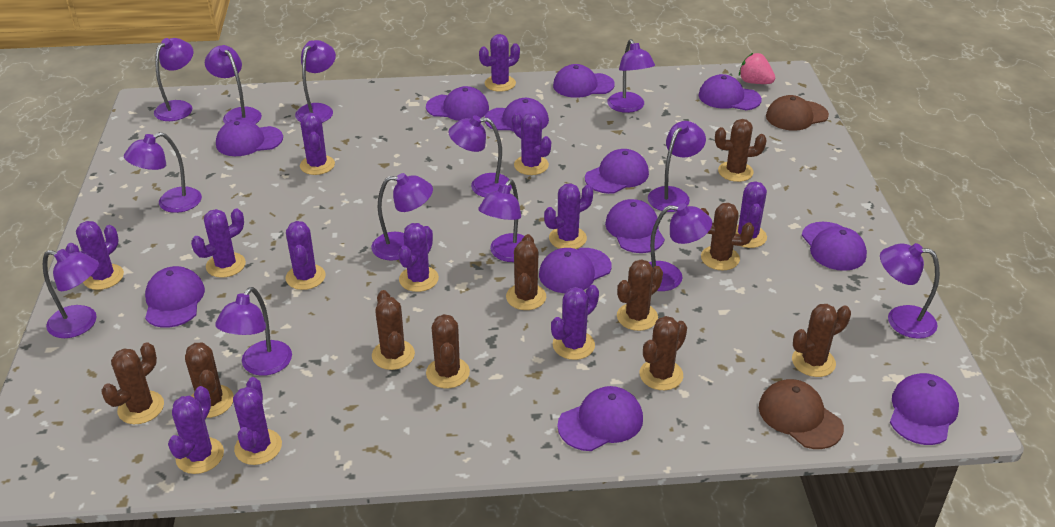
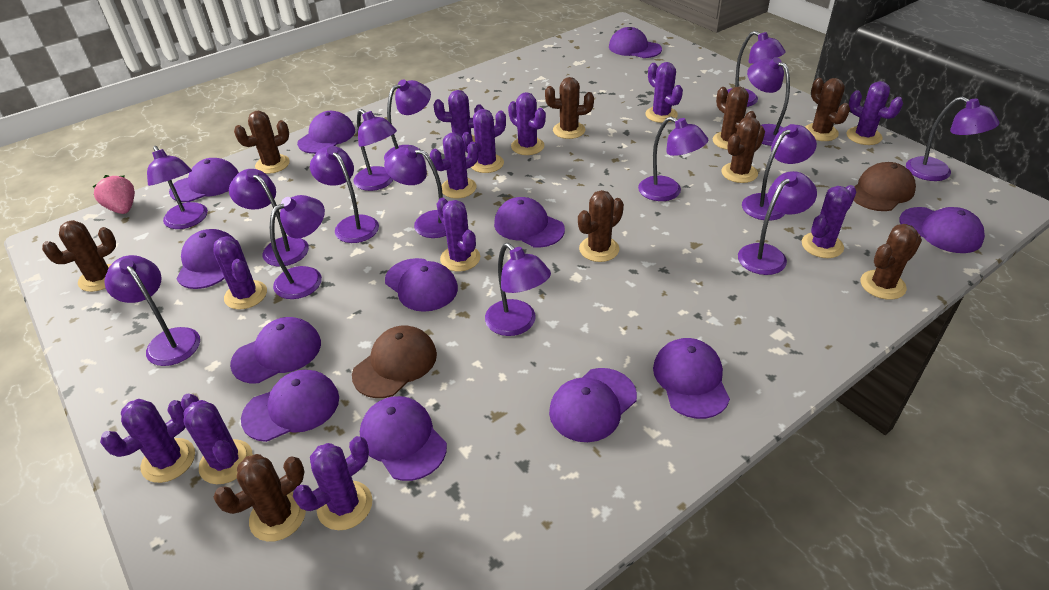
brown cactus: [101,342,164,424] [185,342,234,418] [372,290,415,370] [426,314,470,388] [506,234,546,310] [617,259,663,331] [640,316,687,390] [701,203,754,270] [715,119,767,182] [792,304,851,377] = 10 -> [42,220,116,292] [213,454,306,542] [234,111,290,174] [545,77,594,139] [578,190,624,262] [713,86,756,150] [721,117,765,183] [805,78,850,141] [861,224,922,300] = 9
purple lamp: [43,249,99,338] [124,132,202,213] [154,38,193,121] [205,45,262,124] [215,287,292,376] [295,40,336,123] [371,173,433,261] [448,115,512,197] [478,180,524,262] [607,39,655,113] [648,121,706,212] [649,203,712,291] [880,243,940,339] = 13 -> [104,255,200,366] [147,146,208,229] [229,169,309,266] [270,195,325,299] [310,146,379,243] [353,109,397,191] [384,79,431,161] [384,145,446,238] [485,243,551,336] [638,117,709,201] [727,31,786,107] [738,171,817,275] [742,124,817,221] [747,57,790,146] [906,97,999,181] = 15

